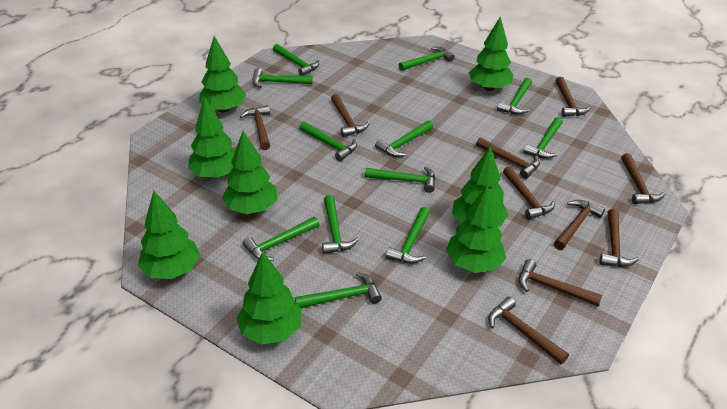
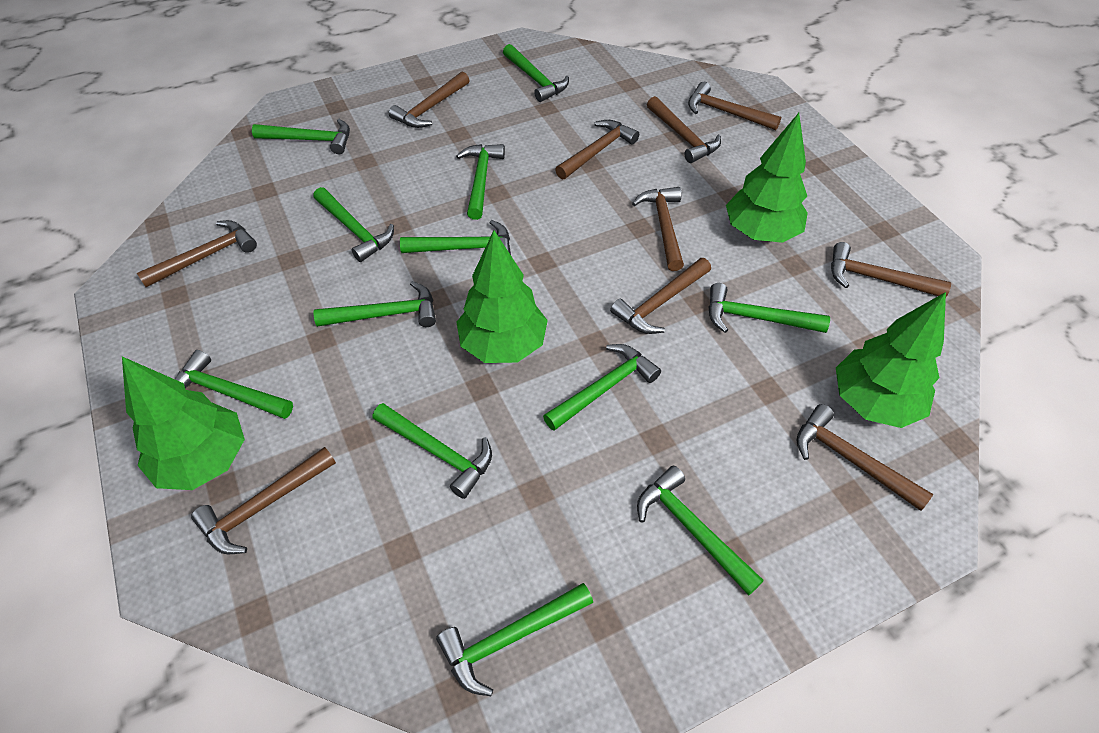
green tree: [138,191,200,279] [188,97,236,178] [199,36,246,113] [222,131,278,214] [236,251,302,345] [446,186,506,273] [452,146,509,227] [469,17,513,91] = 8 -> [122,357,245,490] [457,230,548,363] [726,113,808,243] [836,292,946,428] = 4

